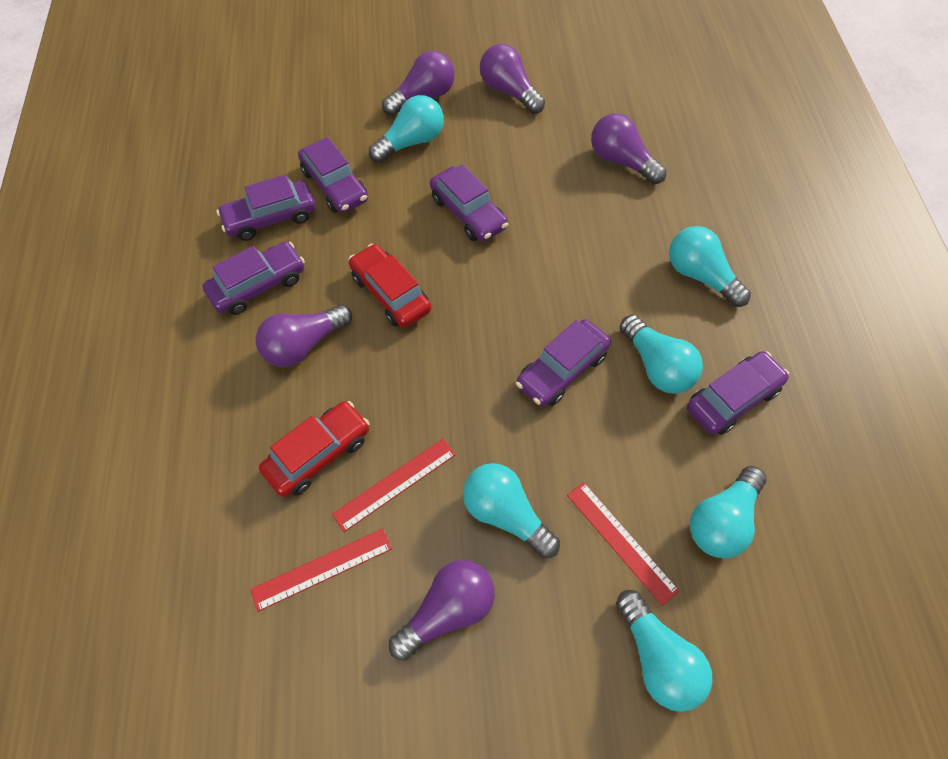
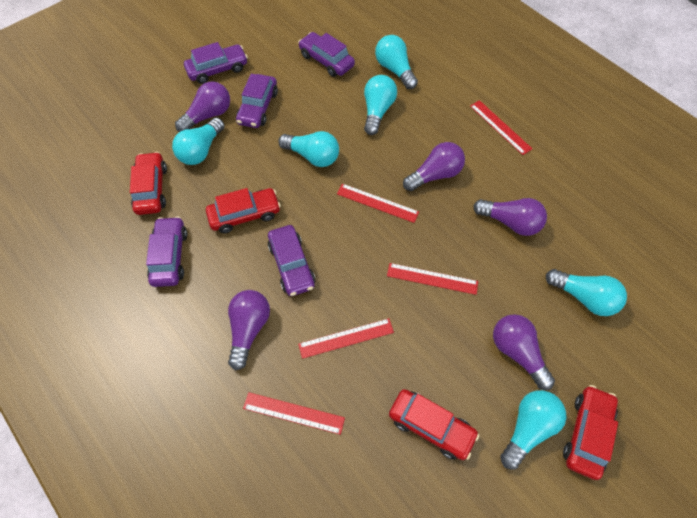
purple car: [202,242,305,315] [217,174,316,241] [298,137,368,213] [430,164,508,242] [516,319,611,407] [687,351,789,435] = 6 -> [146,216,187,287] [184,42,248,84] [236,74,278,128] [268,225,315,296] [298,32,355,77] = 5
red car: [259,401,369,497] [349,244,431,328] = 2 -> [130,152,167,215] [206,188,281,233] [389,389,479,460] [563,385,618,480] = 4
red ruler: [250,528,392,612] [332,439,456,532] [567,482,680,606] = 3 -> [243,392,345,435] [298,318,394,359] [337,184,419,223] [387,263,478,295] [470,100,532,155] = 5

